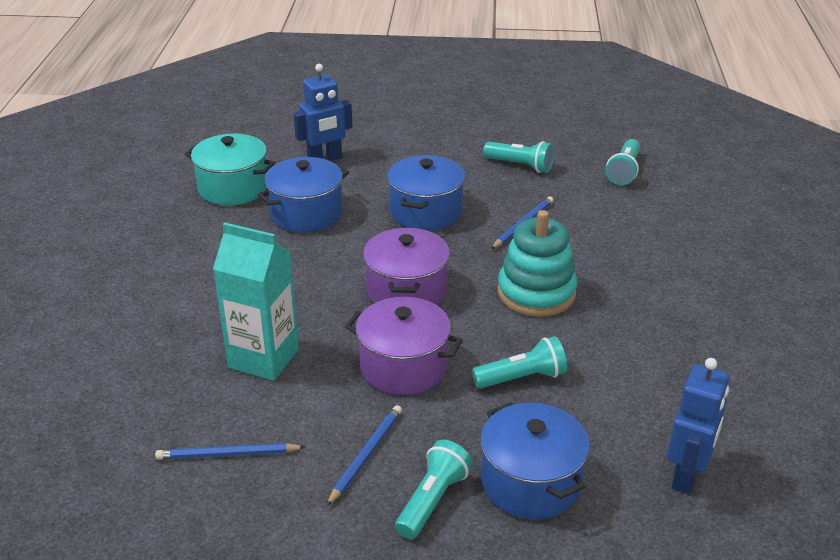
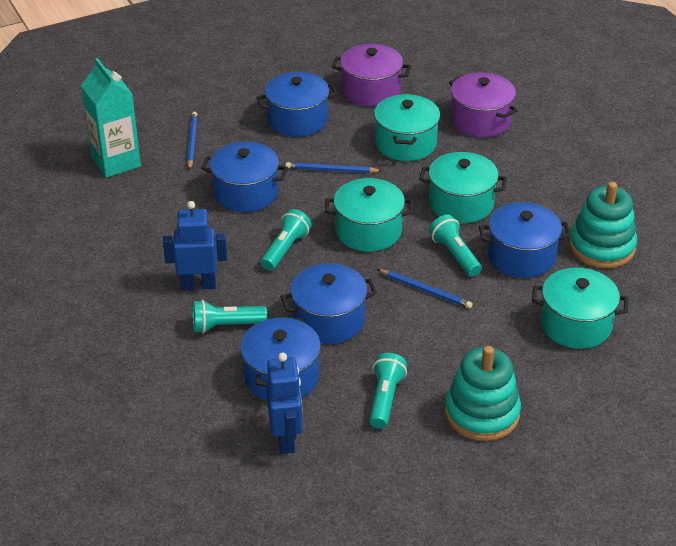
blue pot: [258,157,349,232] [387,155,465,231] [480,402,590,519] = 3 -> [201,142,288,212] [240,316,321,401] [256,72,338,137] [281,263,377,344] [479,202,571,278] = 5
turquoise pot: [185,133,275,206] = 1 -> [325,178,413,252] [374,94,440,161] [419,152,507,223] [532,268,628,349] = 4
turquoise stacking toy: [497,210,577,317] = 1 -> [445,346,521,441] [569,182,637,268] = 2

